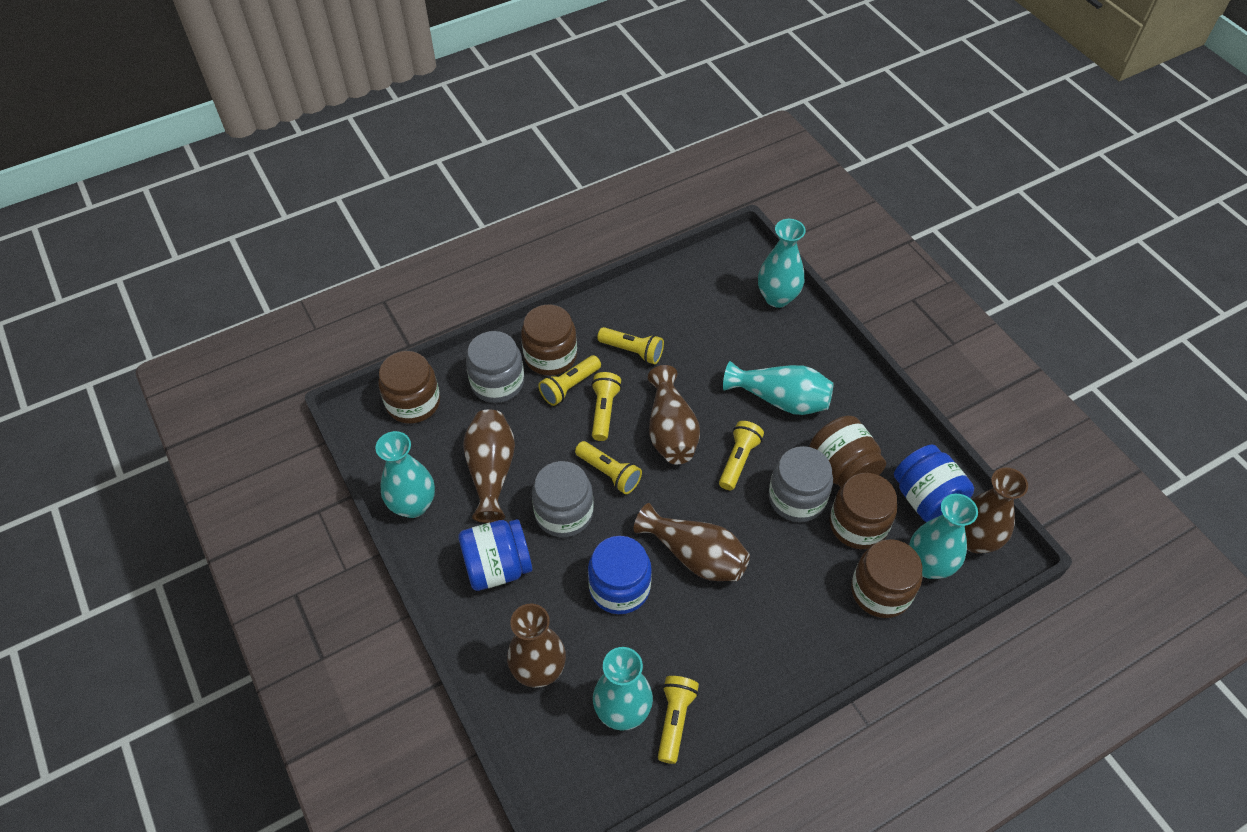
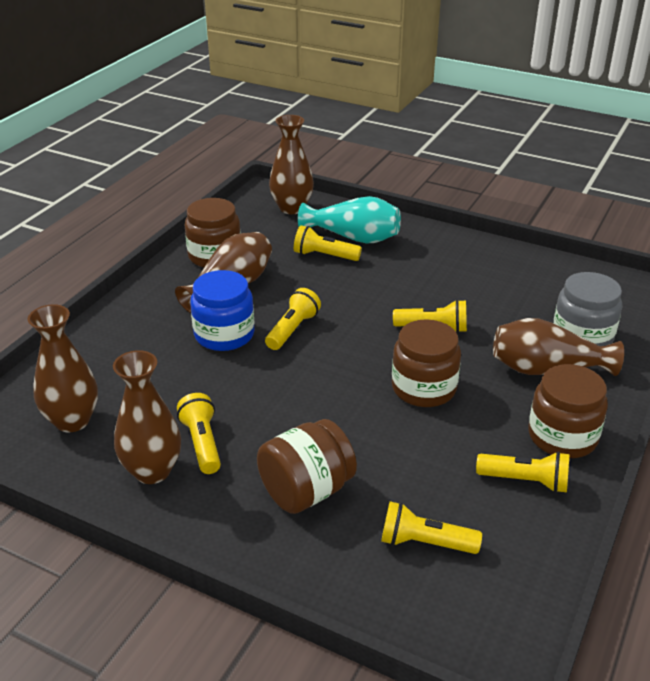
blue jar: [458,519,532,591] [588,536,652,614] [894,445,974,522] = 3 -> [190,270,255,351] = 1
brown jar: [378,351,440,424] [521,305,577,376] [809,416,886,488] [830,473,897,549] [851,539,922,618] = 5 -> [185,198,241,267] [257,419,357,514] [392,319,461,407] [528,364,608,458] = 4
grey jar: [466,331,524,403] [532,461,594,537] [769,446,833,522] = 3 -> [553,272,622,346] = 1
turquoise vase: [375,431,435,518] [593,647,653,731] [723,361,833,415] [758,219,806,308] [909,494,978,579] = 5 -> [298,196,401,244] = 1

